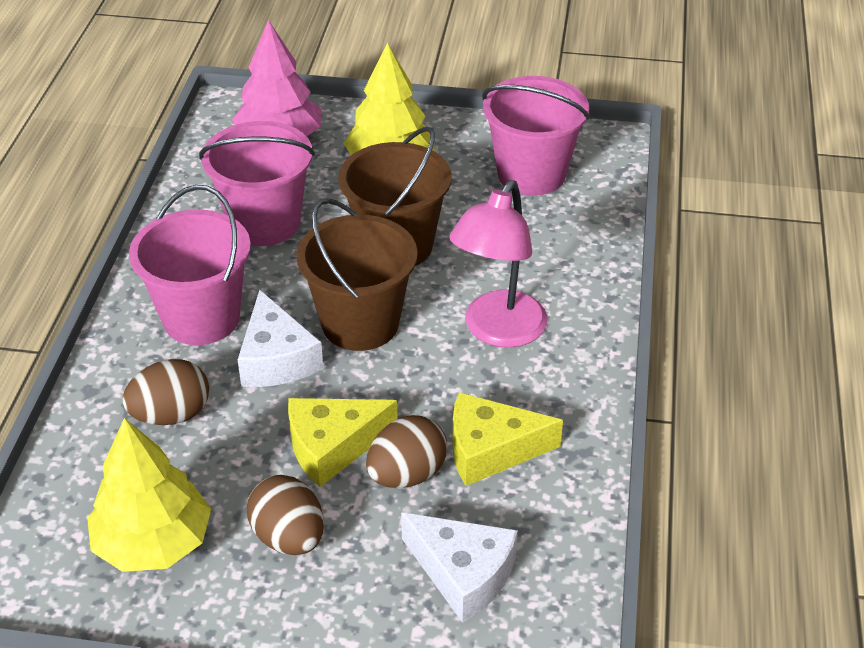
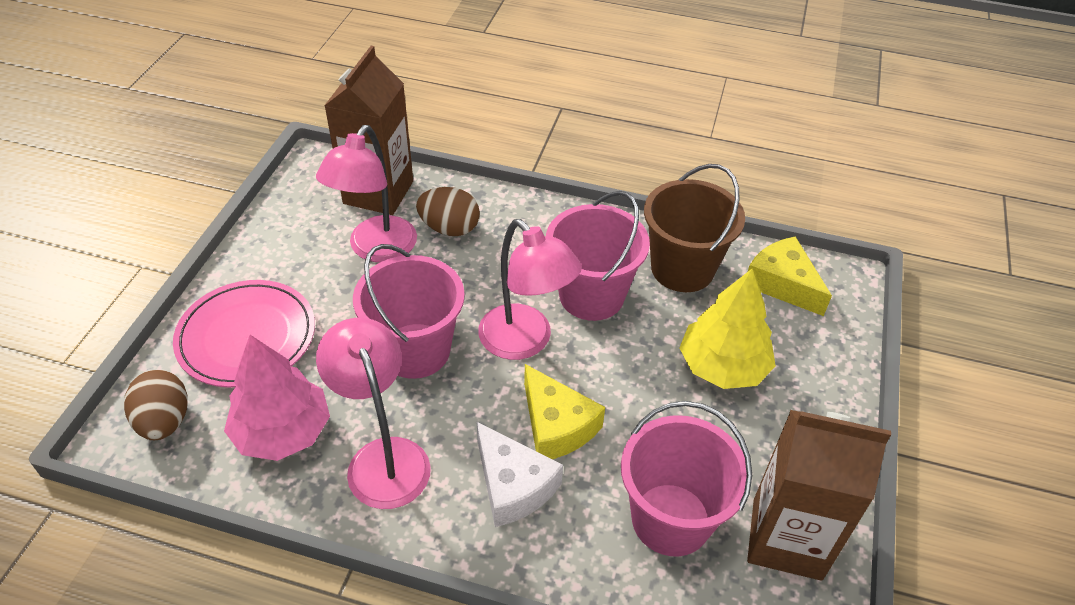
brown bucket: [296,198,418,351] [338,127,451,266] = 2 -> [644,164,745,292] = 1
brown carton: none = 0 -> [324,46,413,215] [747,410,891,581] = 2
brown egg: [122,359,209,425] [247,475,324,555] [366,415,447,488] = 3 -> [124,370,188,440] [416,187,480,236] = 2
pink lamp: [449,180,547,348] = 1 -> [316,125,417,262] [316,318,431,509] [478,219,582,360] = 3
pink plate: none = 0 -> [173,280,315,387] = 1
white cheese: [238,290,323,387] [401,512,518,623] = 2 -> [477,422,563,527] = 1
yellow tree: [87,418,211,572] [344,43,434,155] = 2 -> [679,269,776,389] = 1

